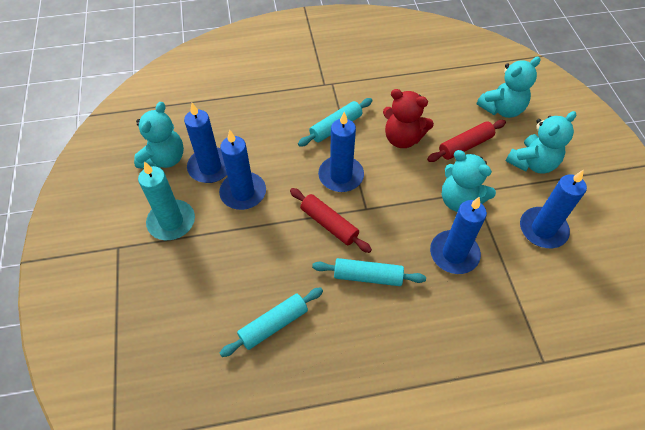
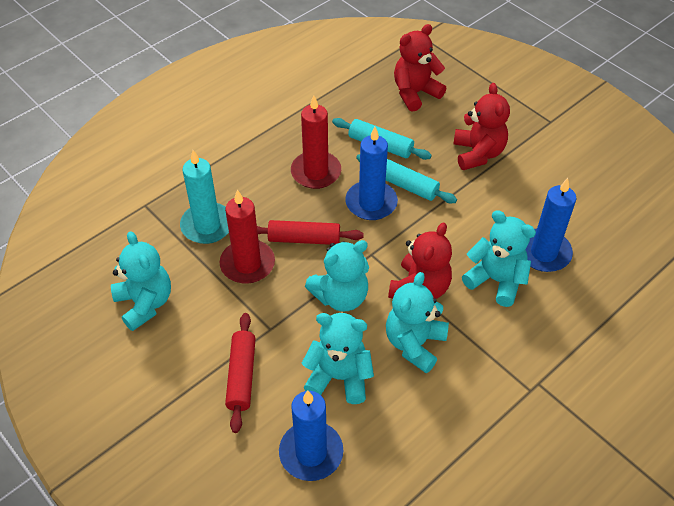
blue candle: [184,103,227,183] [219,130,266,210] [318,112,364,192] [430,197,487,274] [520,170,587,248] = 5 -> [279,390,343,481] [345,127,398,220] [525,178,576,272] = 3
red candle: none = 0 -> [220,190,275,284] [291,95,341,189] = 2
red teddy bear: [383,89,434,148] = 1 -> [388,222,452,299] [394,24,447,112] [453,83,510,170] = 3
turquoise rolling pin: [220,287,323,357] [298,98,373,147] [312,258,426,286] = 3 -> [332,118,432,160] [356,154,457,203] = 2
turquoise teddy bear: [134,102,184,169] [442,150,496,212] [477,57,541,118] [506,111,576,174] = 4 -> [111,231,171,331] [301,313,374,404] [305,240,369,312] [386,272,449,373] [462,210,536,307] = 5

